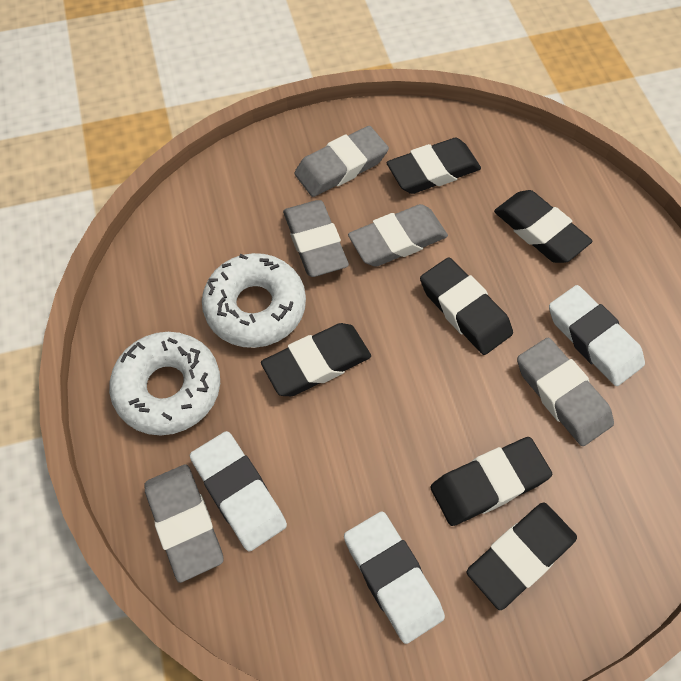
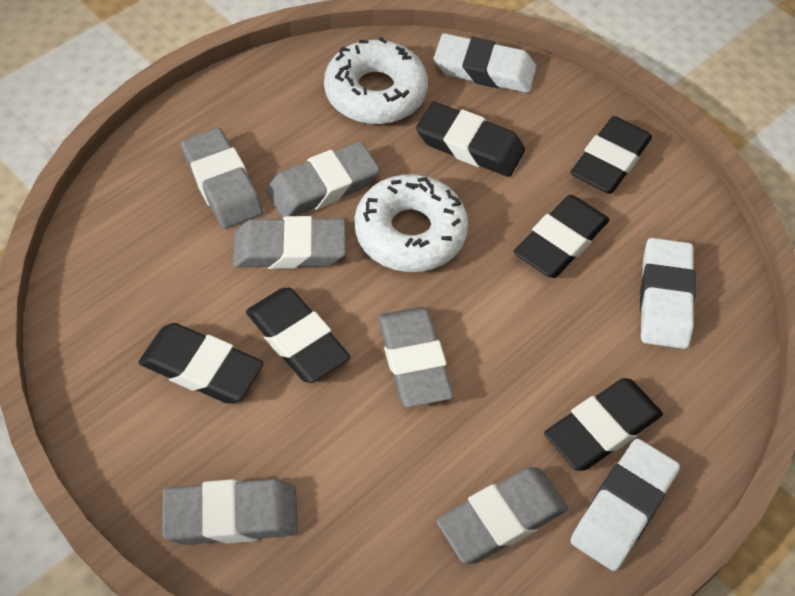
grey eraser: [144,464,224,583] [283,200,349,277] [294,126,389,197] [348,204,448,267] [517,338,614,446] = 5 -> [162,479,298,545] [181,128,263,229] [233,216,346,269] [266,142,380,219] [378,307,454,407] [436,467,568,564] = 6

